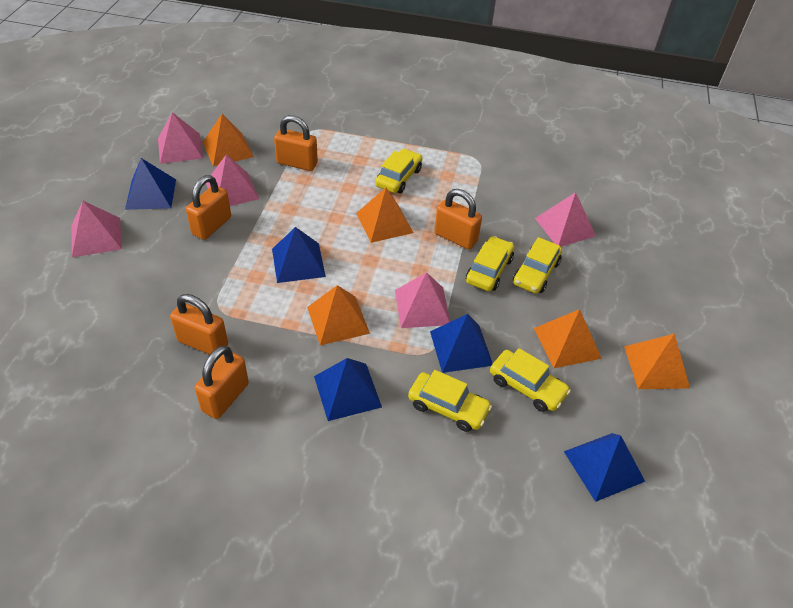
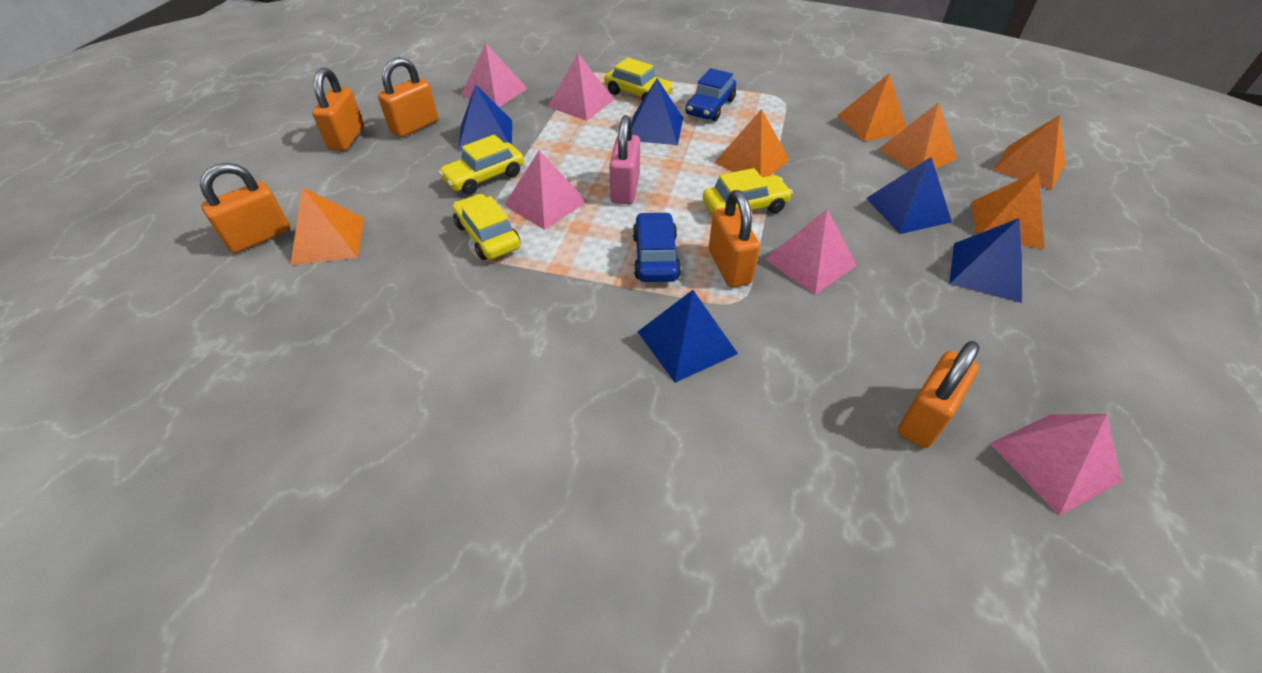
blue car: none = 0 -> [633,212,681,282] [686,68,736,121] = 2
orange pyramid: [202,114,254,166] [307,285,370,345] [356,188,413,243] [534,309,602,368] [624,334,690,389] = 5 -> [290,187,364,266] [714,109,790,177] [837,74,907,141] [879,102,957,170] [971,171,1044,249] [993,115,1065,190] = 6
pink padlock: none = 0 -> [609,115,640,204] = 1
yellow car: [375,149,422,193] [408,370,492,432] [466,236,514,291] [490,348,571,412] [513,237,562,294] = 5 -> [439,135,524,195] [452,194,521,260] [604,58,674,101] [703,168,793,215] = 4

